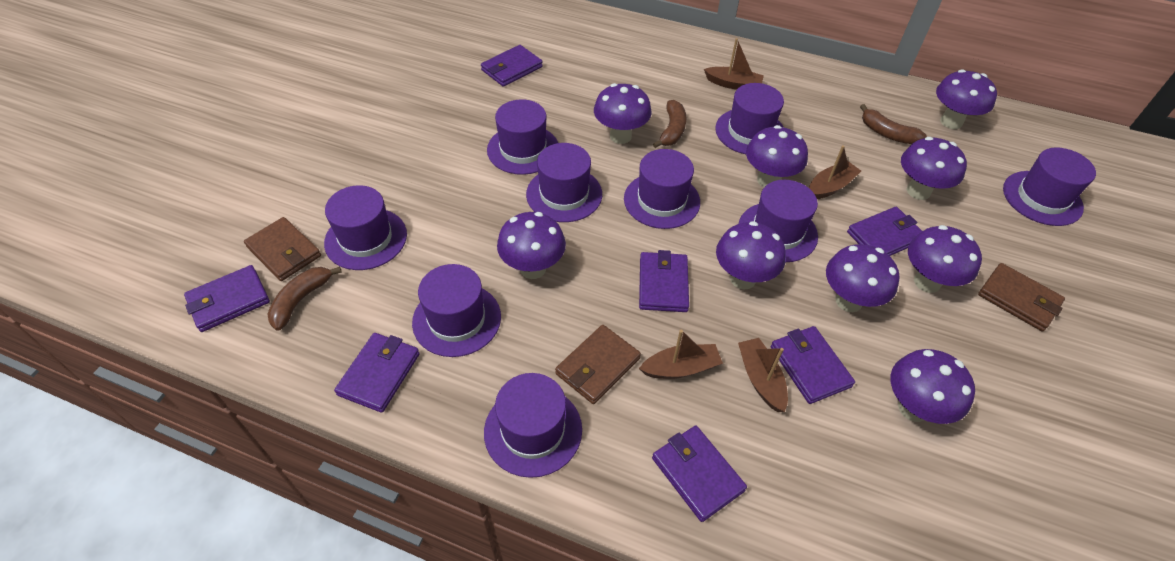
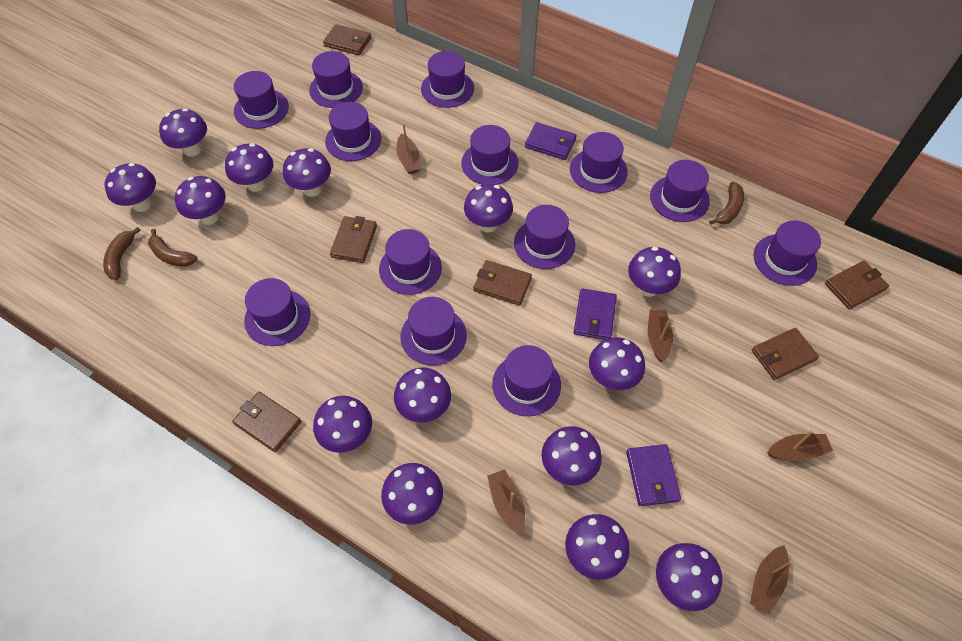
brown boat: [639,330,723,379] [704,38,764,90] [738,338,788,412] [809,145,861,199] = 4 -> [396,123,421,174] [487,469,526,535] [648,309,673,362] [750,545,793,615] [767,431,833,461] = 5
brown wallet: [244,217,321,281] [555,325,641,404] [978,263,1065,331] = 3 -> [232,392,301,452] [323,24,371,55] [330,216,377,263] [474,260,532,306] [752,328,819,380] [825,261,889,309] = 6
purple hat: [324,185,407,270] [412,264,501,357] [484,373,582,478] [487,99,558,175] [526,143,602,222] [624,149,700,229] [715,83,784,154] [739,180,818,262] [1003,147,1096,226] = 9 -> [234,71,289,129] [244,278,310,346] [309,51,363,108] [325,102,381,161] [379,229,442,295] [400,297,467,366] [421,51,474,108] [461,125,519,185] [492,345,561,416] [514,205,575,269] [570,132,628,193] [650,160,710,222] [753,220,821,286] = 13
purple mushroom: [497,212,566,279] [594,83,652,144] [716,221,786,289] [746,125,808,187] [826,244,899,312] [891,349,975,424] [901,137,967,200] [908,225,982,293] [936,69,997,129] = 9 -> [104,163,156,212] [159,108,207,157] [175,176,226,225] [225,143,273,192] [283,148,331,197] [313,396,372,453] [381,463,443,525] [394,368,451,423] [464,184,513,233] [541,426,602,486] [565,514,630,580] [589,337,645,390] [628,247,681,297] [656,543,722,611] = 14
purple wallet: [184,265,270,332] [334,333,420,413] [481,45,543,87] [639,250,689,312] [652,425,747,522] [771,326,855,404] [847,207,922,256] = 7 -> [525,122,577,160] [574,288,617,340] [626,444,681,506] = 3

